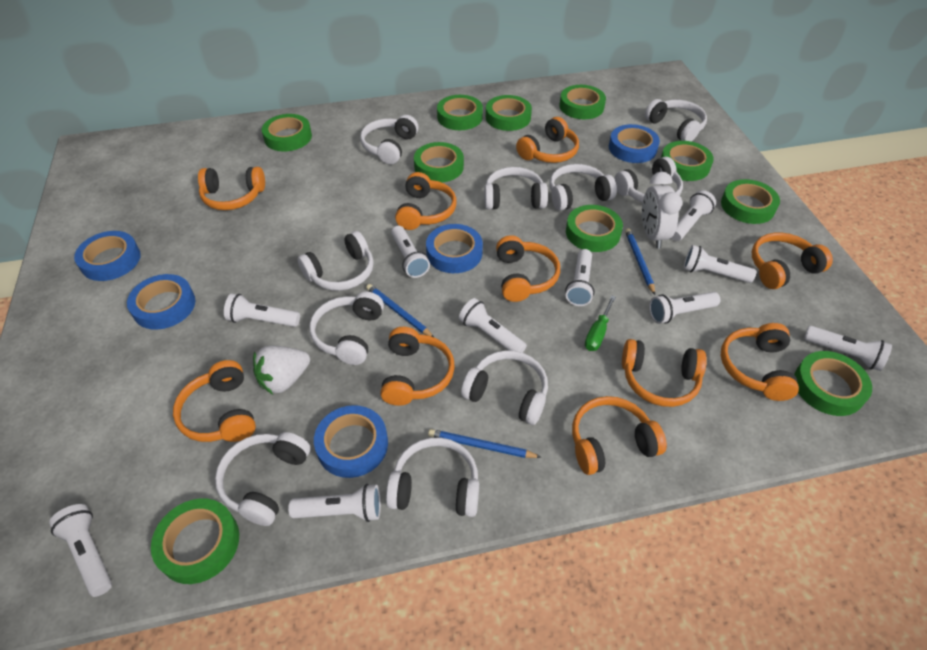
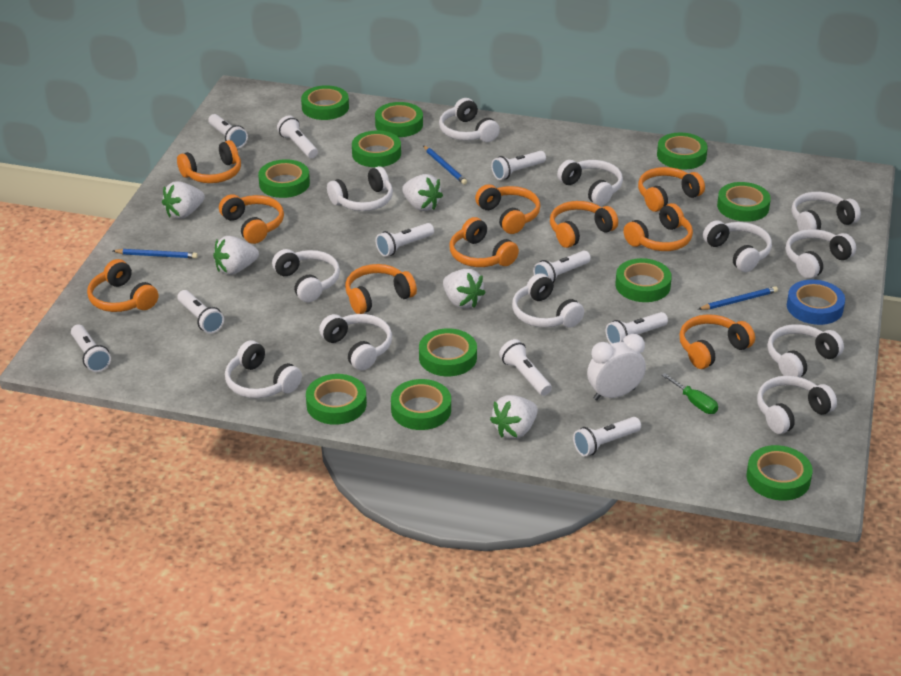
blue tape: [74,231,141,281] [127,274,195,330] [314,405,388,478] [426,224,483,273] [609,124,660,163] = 5 -> [787,280,845,325] = 1
green tape: [151,498,239,584] [262,114,312,151] [414,142,464,182] [437,95,483,130] [486,95,532,131] [559,85,606,119] [566,205,623,252] [661,141,714,181] [721,179,780,224] [794,351,872,416] = 10 -> [258,159,310,198] [301,85,349,120] [306,374,367,425] [352,130,401,167] [375,102,423,137] [391,379,451,430] [419,328,477,376] [616,258,672,302] [657,132,708,170] [717,182,771,222] [746,445,813,501] = 11
white headphones: [215,432,311,526] [298,231,374,291] [309,292,384,365] [360,115,419,164] [386,438,479,517] [461,350,548,425] [484,167,548,210] [550,164,617,211] [614,157,683,203] [645,99,707,142] = 10 -> [225,340,302,398] [272,249,340,302] [319,314,392,370] [327,166,393,211] [439,98,500,142] [512,273,584,328] [557,160,623,206] [703,220,772,272] [757,376,837,434] [767,324,844,377] [786,229,856,279] [792,192,861,231] = 12
white strawberry: [253,346,310,394] = 1 -> [162,181,205,219] [213,236,259,275] [402,174,443,211] [443,269,486,308] [490,395,538,439] = 5

